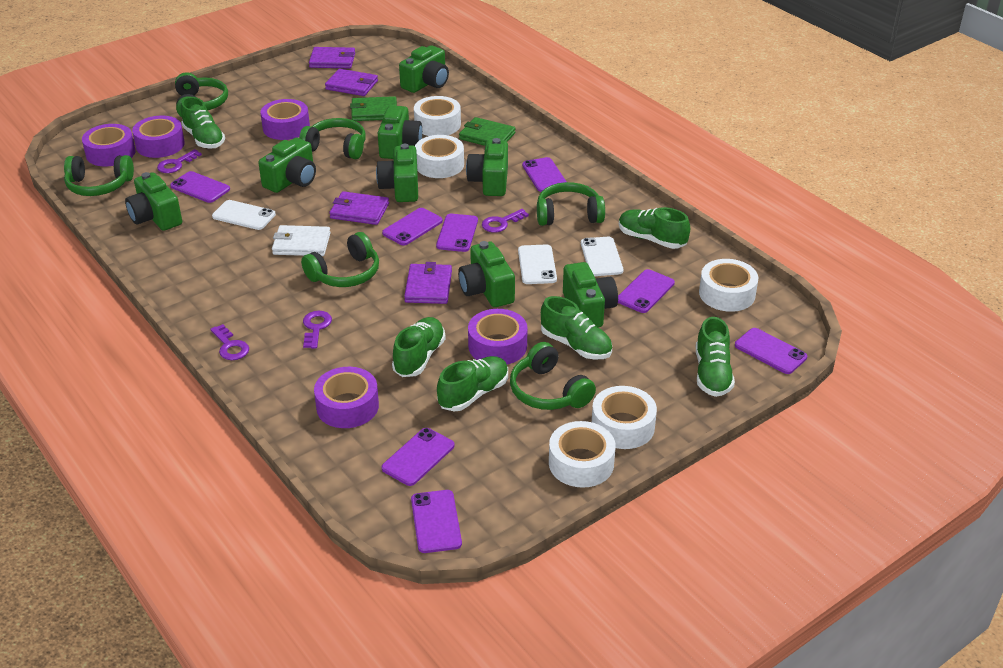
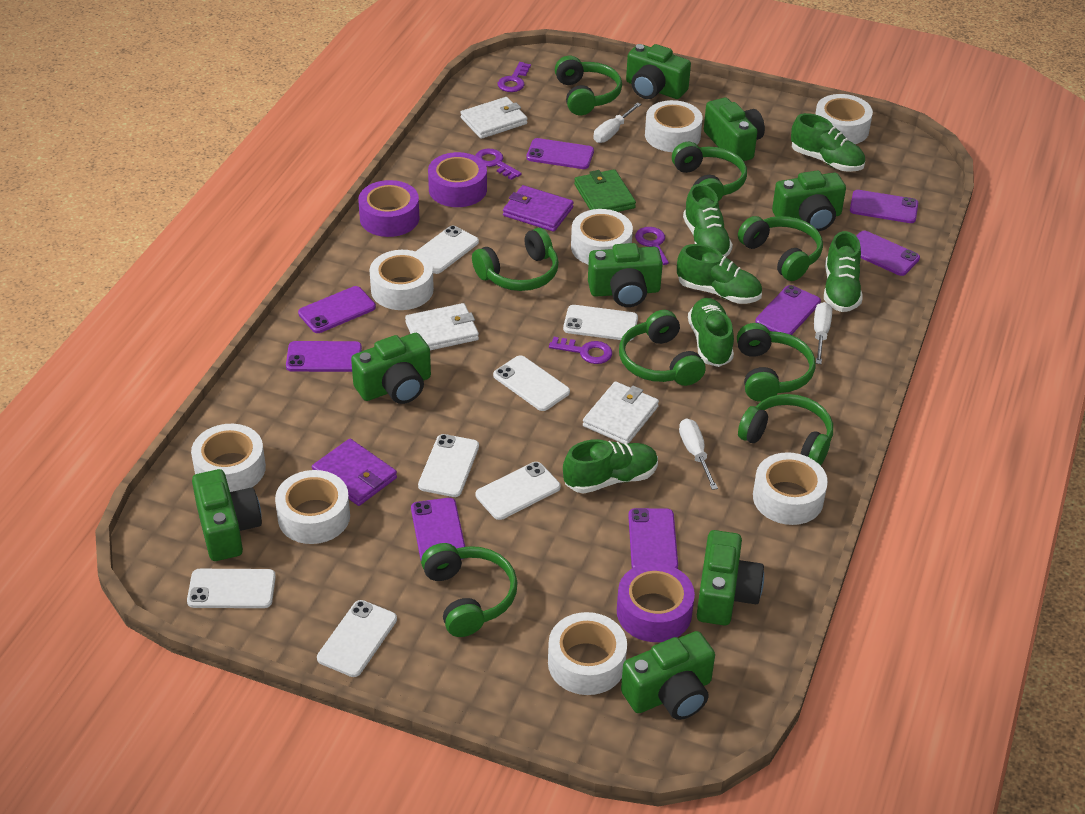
green headphones: [64,155,134,196] [175,72,228,117] [299,118,366,159] [301,232,379,287] [510,342,596,410] [537,182,605,226] = 6 -> [421,543,518,637] [472,228,559,291] [555,56,622,115] [619,310,706,386] [672,142,747,202] [737,323,815,402] [738,216,823,281] [738,394,833,466] = 8
green wallet: [350,96,397,121] [459,117,516,146] = 2 -> [574,169,636,212] = 1
purple tape: [82,124,135,166] [132,116,185,158] [260,99,310,140] [314,367,379,428] [468,309,528,364] = 5 -> [358,180,419,237] [428,152,487,207] [617,563,695,642] = 3
purple wallet: [309,47,355,69] [325,69,378,96] [329,191,389,225] [404,262,452,304] = 4 -> [312,439,397,506] [503,185,574,232] = 2
white phone: [212,200,276,230] [518,244,557,284] [581,237,624,276] = 3 -> [187,569,276,608] [317,600,397,677] [415,225,479,274] [418,434,479,497] [476,462,561,520] [493,355,570,411] [563,305,638,341] = 7
white screwdriver: none = 0 -> [593,102,641,143] [679,418,718,490] [814,302,832,364] = 3
white tape: [414,96,461,136] [415,135,464,178] [549,421,616,488] [592,386,657,449] [699,259,759,312] = 5 -> [191,424,266,492] [275,470,350,544] [370,250,434,310] [548,612,627,695] [571,209,633,265] [645,100,703,152] [753,452,828,525] [815,94,873,144] = 8
white wallet: [272,225,331,256] = 1 -> [405,303,479,350] [460,97,528,139] [583,381,659,444] = 3

